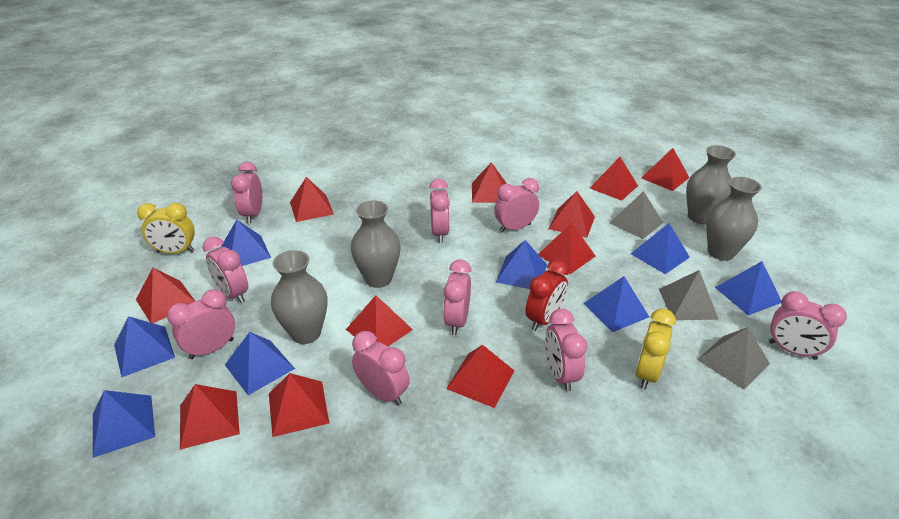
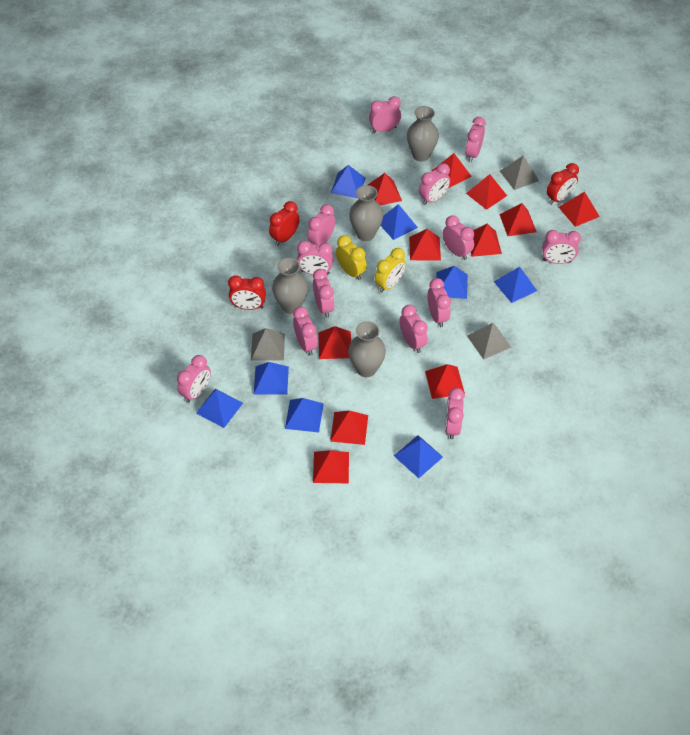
pink clock: [167,289,235,359] [203,237,248,303] [231,162,262,223] [352,331,410,406] [429,179,450,243] [443,259,472,335] [494,178,539,233] [545,309,587,392] [769,291,847,360] = 9 -> [177,355,211,403] [293,307,318,355] [297,241,333,275] [308,204,336,245] [313,269,334,318] [369,96,401,133] [400,305,428,353] [419,163,450,205] [428,278,451,327] [442,215,474,260] [445,388,465,439] [465,117,486,162] [542,230,581,264] = 13
red clock: [525,259,569,331] = 1 -> [228,275,266,310] [269,201,300,246] [546,163,579,204] = 3

